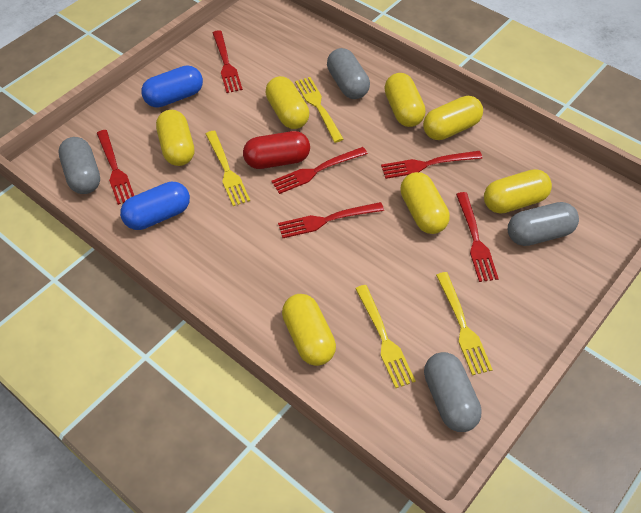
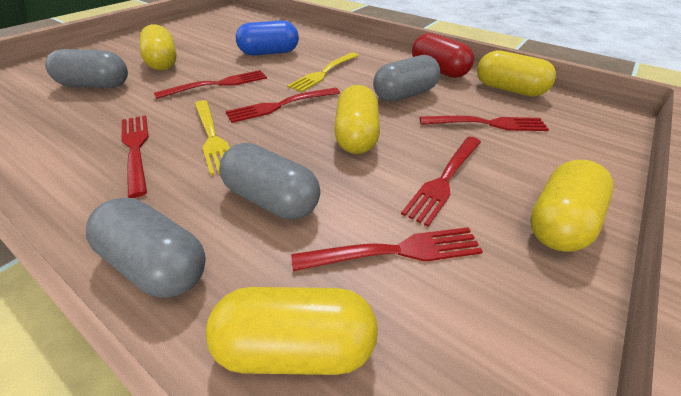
blue capsule: [120,182,190,230] [141,65,203,108] = 2 -> [236,20,299,56] = 1
yellow capsule: [156,110,194,166] [266,76,309,129] [282,294,336,366] [384,73,426,127] [400,172,450,234] [423,96,483,140] [484,169,552,214] = 7 -> [139,24,177,71] [205,287,378,375] [334,85,380,154] [477,50,556,97] [530,160,613,252] = 5
yellow fork: [206,131,250,206] [295,77,344,143] [355,285,416,388] [436,272,493,375] = 4 -> [195,100,230,175] [287,52,359,92] = 2

